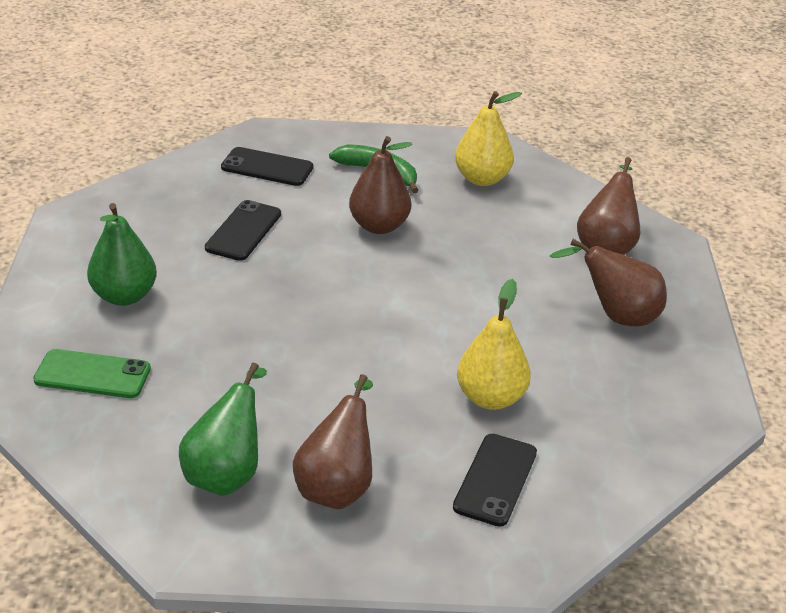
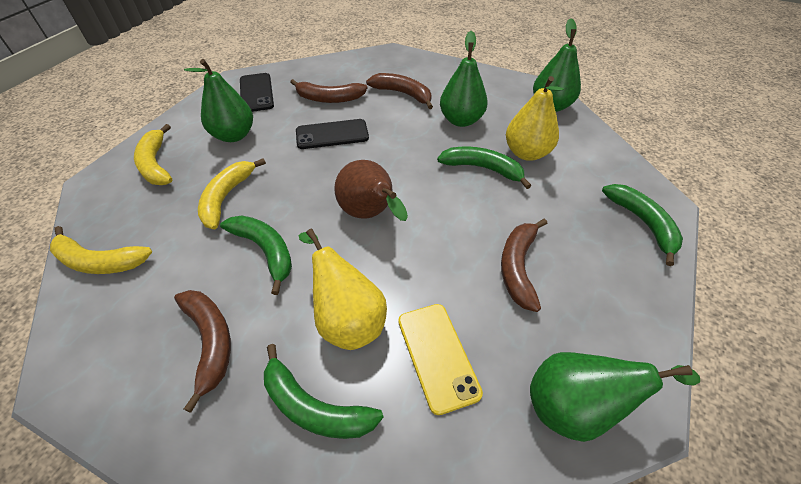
black phone: [205,200,281,261] [221,147,313,186] [453,434,537,527] = 3 -> [240,73,274,112] [296,119,369,149] = 2
brown banana: none = 0 -> [174,290,231,413] [290,79,367,103] [366,73,433,109] [501,218,547,312] = 4
brown pear: [293,374,373,509] [349,136,412,234] [550,239,667,326] [577,157,640,255] = 4 -> [334,160,408,221] = 1
green banana: [329,144,419,193] = 1 -> [220,216,292,295] [264,344,384,439] [437,147,531,189] [602,184,683,266] = 4
green pear: [87,203,157,306] [179,363,267,496] = 2 -> [184,59,253,142] [440,31,488,127] [530,352,700,442] [533,18,581,112] = 4
green phone: [33,349,151,398] = 1 -> none = 0
yellow banana: none = 0 -> [50,226,152,274] [134,124,172,185] [198,158,266,229] = 3
yellow phone: none = 0 -> [398,304,483,415] = 1

